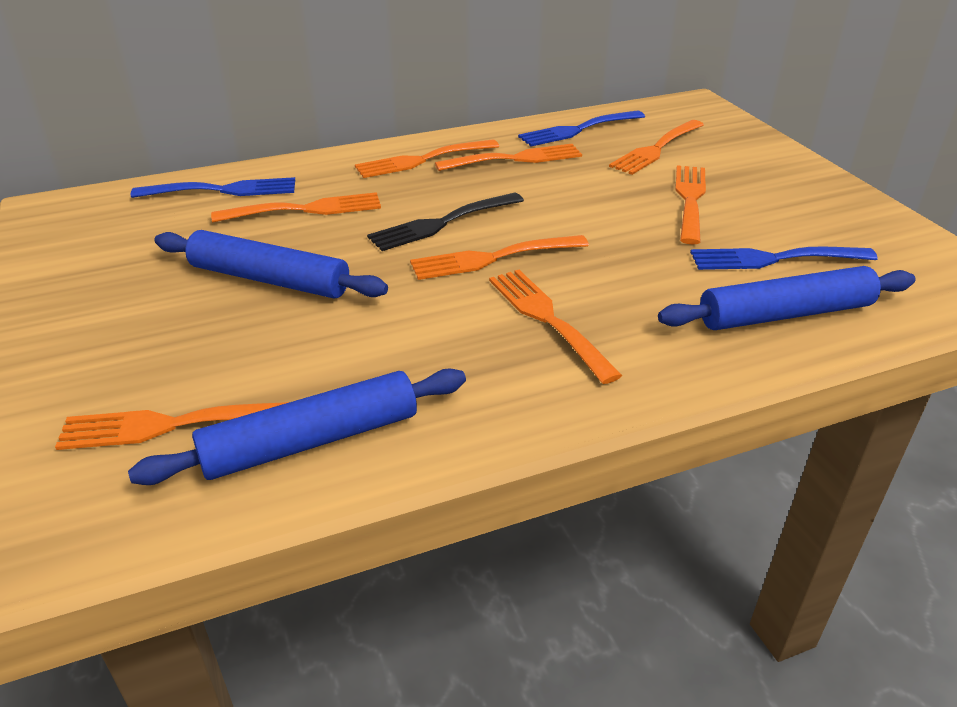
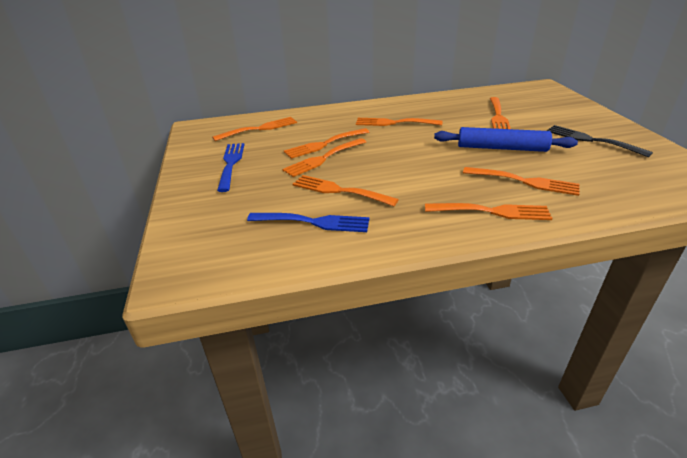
blue fork: [130,177,295,198] [518,110,645,146] [690,247,878,270] = 3 -> [217,143,245,192] [247,213,369,232] = 2
blue rolling pin: [128,368,466,485] [155,230,388,299] [658,266,916,330] = 3 -> [434,127,578,152] = 1

